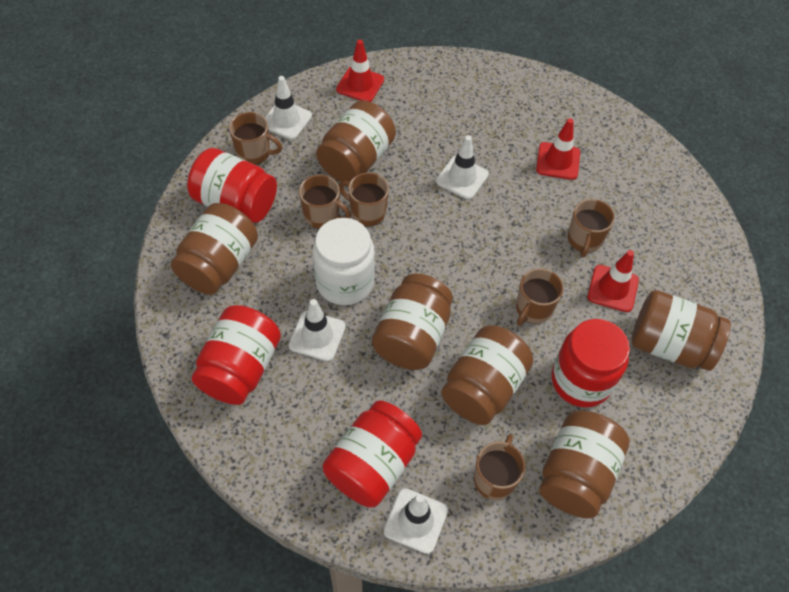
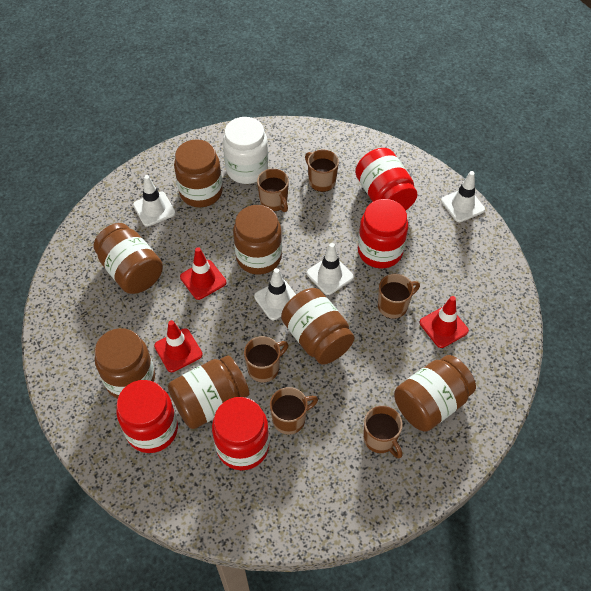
brown jar: [171,203,258,295] [316,100,396,182] [372,274,453,370] [441,325,533,425] [539,411,629,518] [631,290,731,371] = 6 -> [94,223,163,294] [95,328,155,399] [168,355,249,429] [174,139,223,207] [233,205,282,275] [281,288,354,365] [394,355,476,432] = 7

